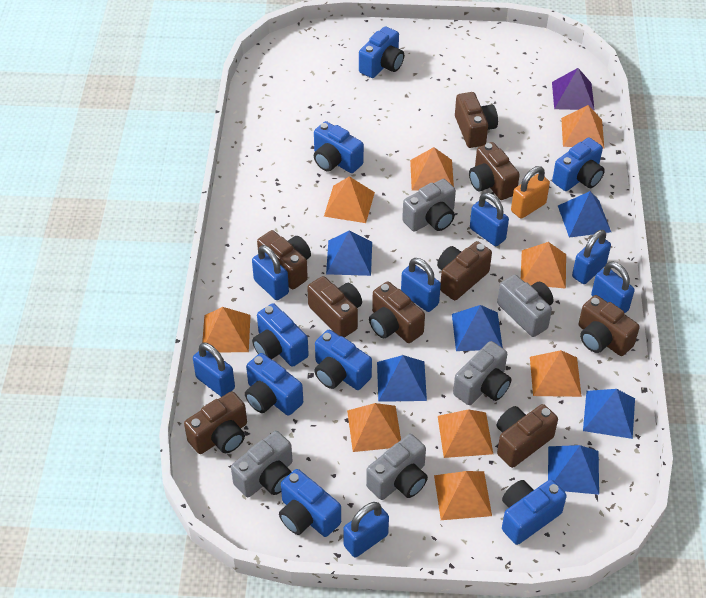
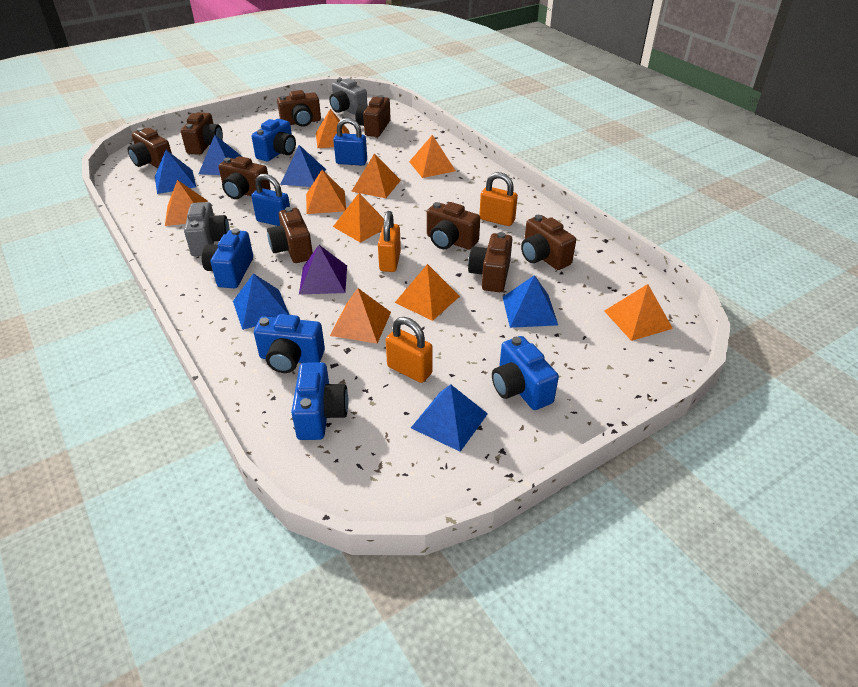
blue camera: [245,353,303,416] [252,303,309,367] [279,469,341,537] [314,121,364,173] [314,330,372,390] [359,26,404,78] [502,479,567,545] [552,138,605,191] = 8 -> [202,229,253,288] [251,119,296,162] [254,314,325,373] [291,362,349,440] [492,336,559,410] = 5
blue padlock: [193,342,235,397] [252,245,289,300] [343,502,389,557] [401,258,441,312] [470,193,509,246] [572,230,611,284] [591,261,635,313] = 7 -> [251,174,290,226] [333,118,367,166] = 2
grey camera: [231,431,293,497] [366,434,428,500] [402,179,456,232] [453,341,511,405] [497,275,554,337] = 5 -> [184,202,230,256] [329,78,367,115] = 2
orange padlock: [511,166,550,219] = 1 -> [378,211,401,272] [386,317,433,383] [479,172,518,226] = 3

